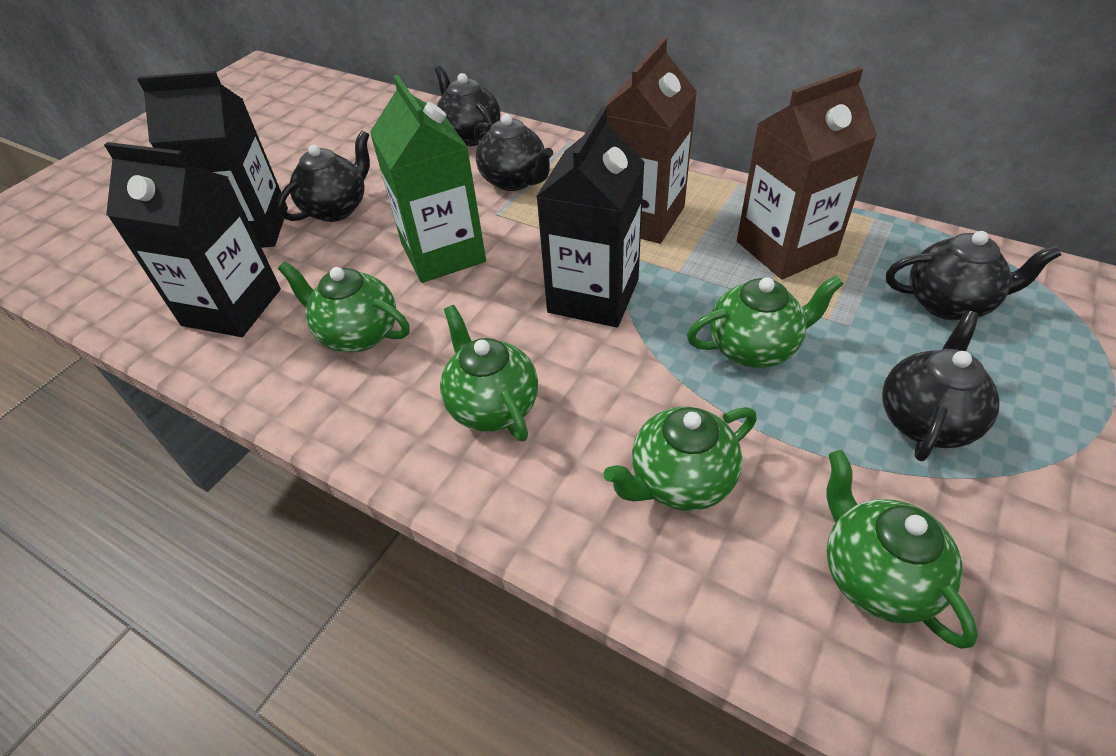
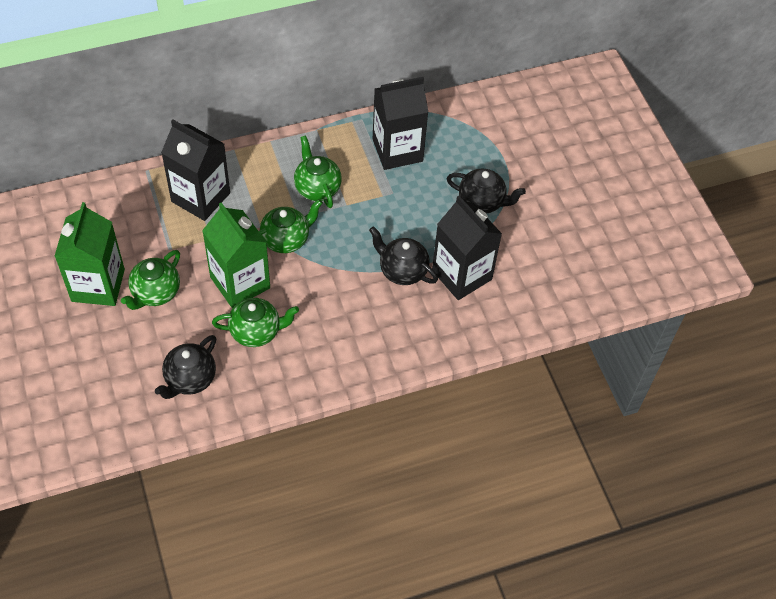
black teapot: [277,130,370,222] [435,66,500,146] [474,114,553,191] [882,310,1000,461] [886,231,1061,320] = 5 -> [155,335,216,399] [369,226,438,285] [446,169,526,213] = 3
brown carton: [604,38,697,244] [737,67,877,279] = 2 -> none = 0
green carton: [370,75,486,283] = 1 -> [55,202,125,306] [202,202,270,308] = 2
green teapot: [278,261,410,353] [440,305,538,442] [604,407,757,511] [687,275,843,368] [826,450,978,649] = 5 -> [121,250,180,310] [212,298,299,347] [259,199,323,253] [294,136,342,208] = 4

